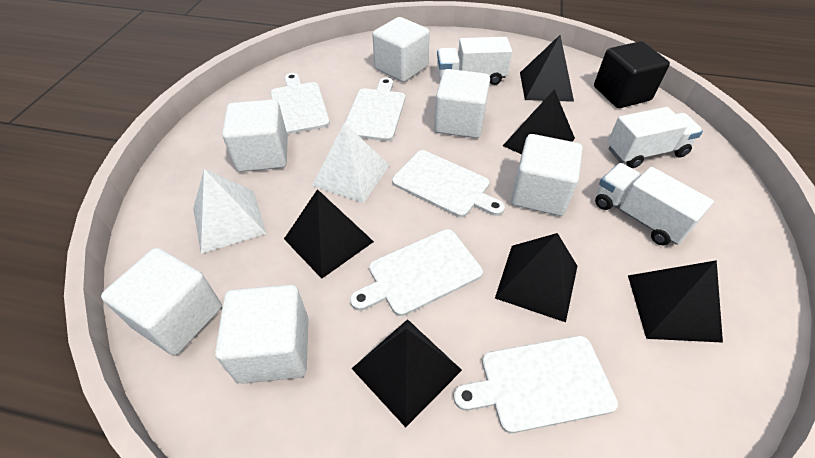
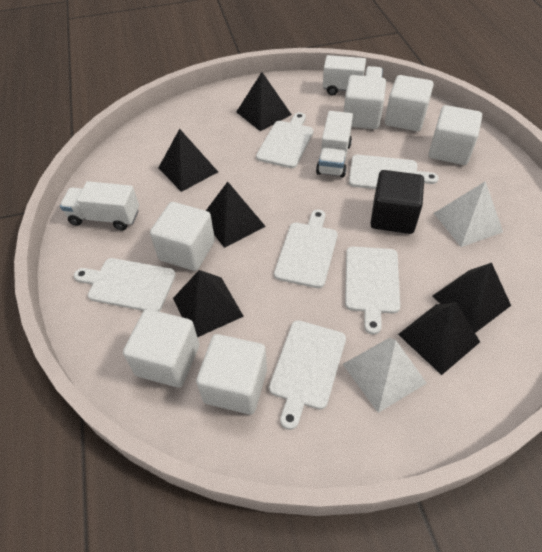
white cutting board: [271,73,330,134] [345,78,405,141] [350,229,483,316] [392,150,505,217] [454,336,618,433] = 5 -> [74,258,176,311] [256,112,314,168] [269,320,346,430] [274,210,338,288] [345,247,400,335] [349,155,439,189] = 6

